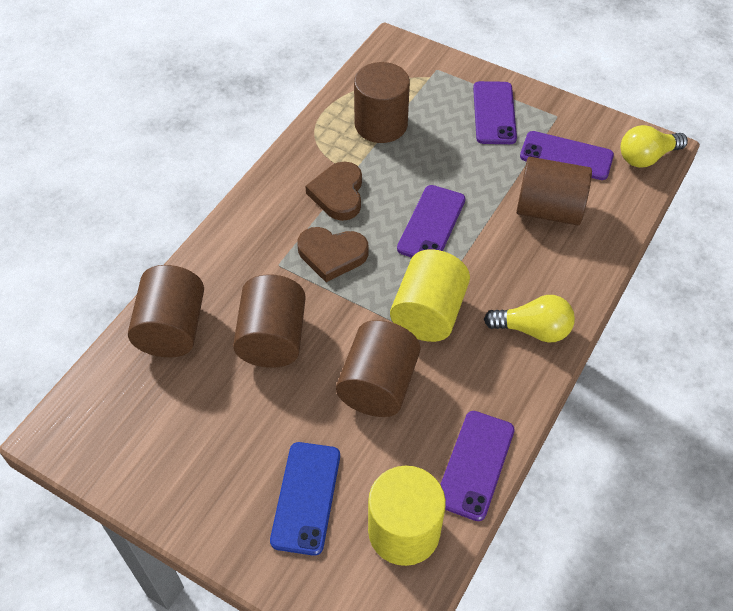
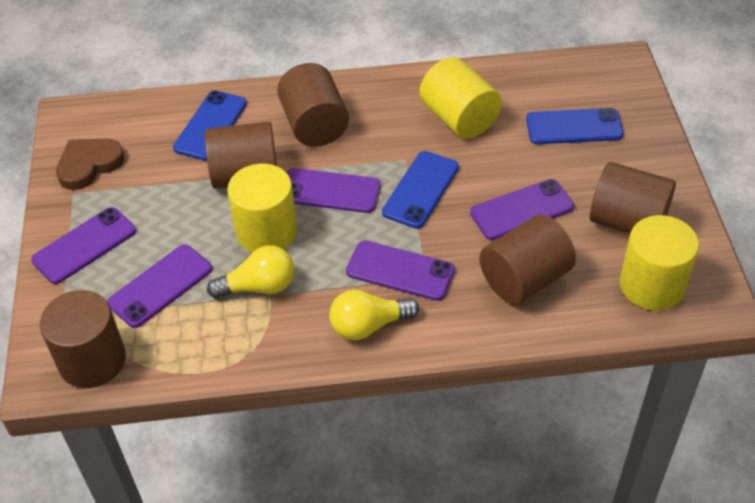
blue phone: [270,442,340,556] = 1 -> [173,91,247,160] [382,151,459,229] [526,108,624,144] = 3
brown heart: [297,227,369,282] [305,161,362,221] = 2 -> [56,139,124,190] = 1
purple phone: [397,185,465,257] [440,411,515,521] [473,81,517,144] [520,131,614,180] = 4 -> [31,207,136,284] [107,245,212,328] [287,168,381,213] [346,240,455,301] [470,179,574,240] = 5
yellow cylinder: [368,466,446,566] [390,249,470,342] = 2 -> [227,164,297,253] [419,57,502,139] [620,215,699,311] = 3

